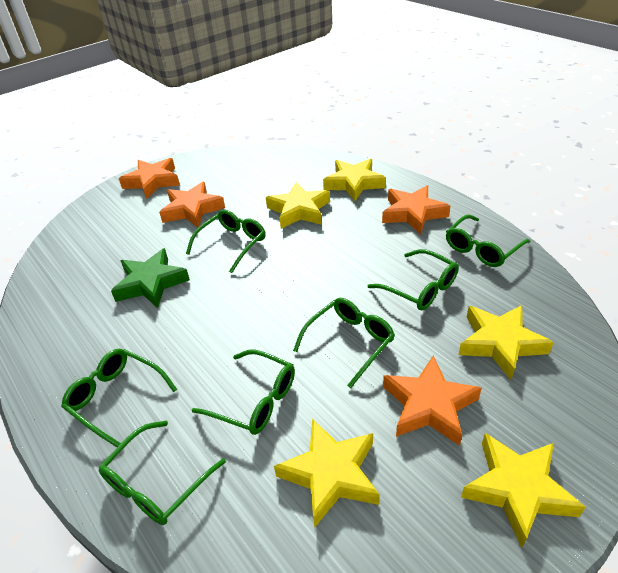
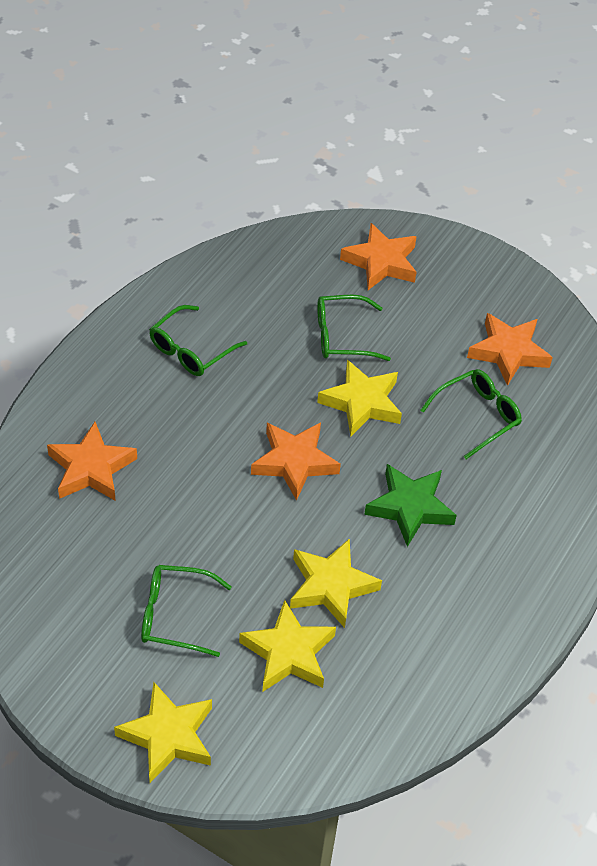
green glasses: [61,349,177,447] [99,421,226,525] [186,210,266,273] [192,350,295,435] [293,298,395,388] [368,249,459,310] [446,215,530,267] = 7 -> [141,565,232,657] [149,305,247,376] [317,295,391,361] [420,369,522,459] = 4
yellow star: [266,182,330,229] [274,419,380,528] [323,159,386,201] [459,305,554,380] [461,433,585,548] = 5 -> [114,682,212,783] [239,600,336,692] [290,538,382,628] [317,360,402,437] = 4

